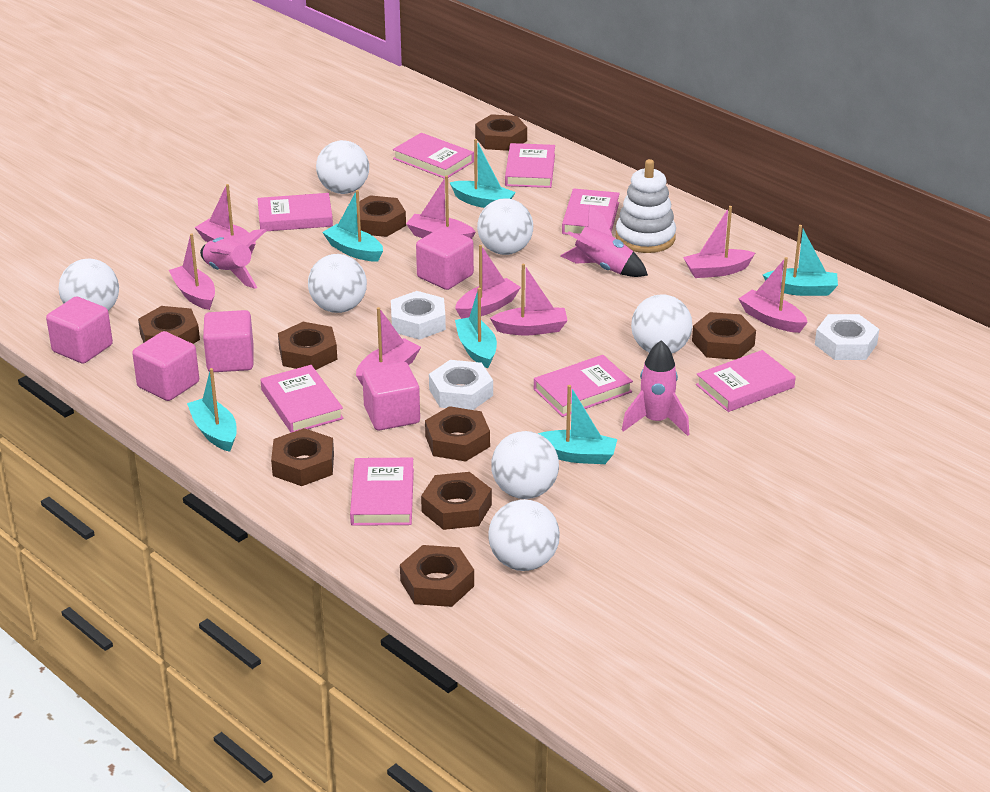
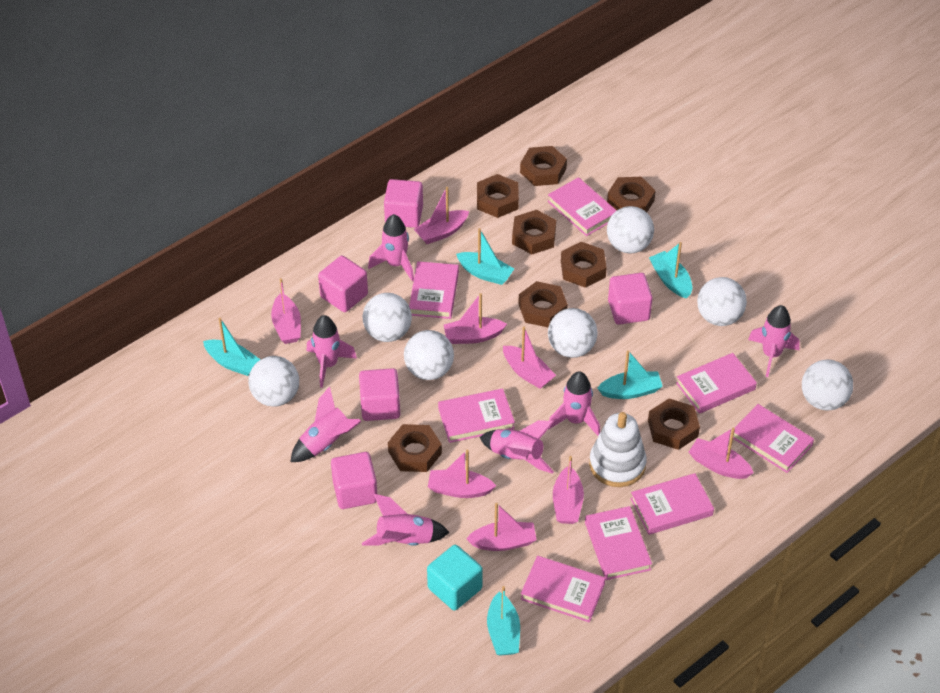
brown nut: [138,306,200,344] [271,428,334,486] [278,322,337,370] [359,195,406,237] [400,545,474,607] [421,472,492,530] [425,406,490,461] [475,114,527,151] [692,312,756,360] = 9 -> [388,424,442,472] [477,174,519,218] [512,210,556,254] [518,281,568,327] [520,146,567,186] [561,242,607,288] [607,177,655,212] [648,398,700,450] = 8
pink rocket: [200,229,267,289] [561,205,648,277] [622,340,689,436] = 3 -> [290,386,361,462] [307,315,357,388] [362,494,450,546] [368,214,414,281] [480,420,554,474] [548,371,600,436] [748,305,800,377] = 7
turquoise boat: [187,368,237,452] [322,190,383,262] [449,139,516,208] [455,288,497,369] [538,385,617,464] [763,225,838,296] = 6 -> [203,318,261,376] [456,228,514,285] [487,586,520,656] [597,350,663,399] [649,242,692,298] = 5
turquoise cube: none = 0 -> [427,545,483,610] = 1
white nut: [391,291,446,340] [429,360,493,410] [815,314,879,360] = 3 -> none = 0

